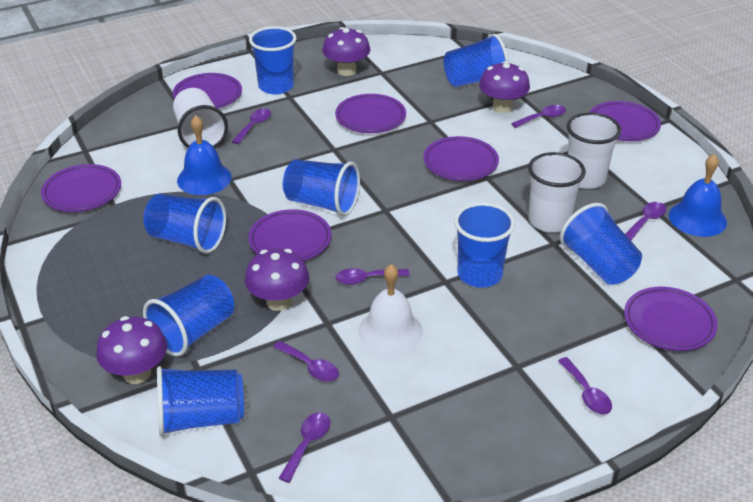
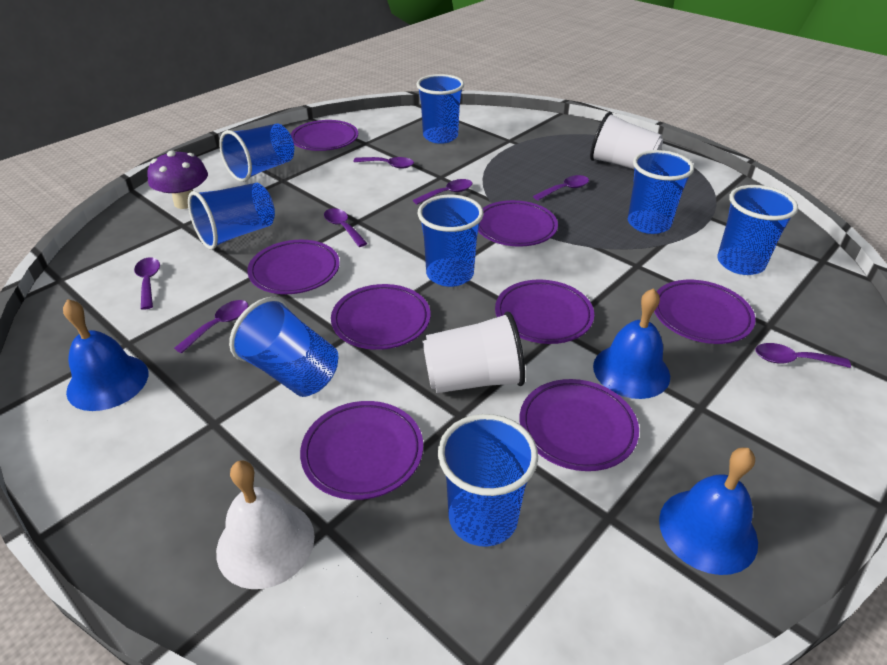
blue bell: [177,116,232,195] [669,154,727,237] = 2 -> [63,299,148,411] [593,288,670,399] [659,447,758,575] = 3
purple mushroom: [96,316,167,384] [245,248,309,311] [322,27,370,76] [479,61,530,113] = 4 -> [147,150,208,209] = 1
purple plate: [41,164,121,212] [173,73,242,109] [248,209,332,261] [335,94,406,133] [423,136,499,181] [589,101,661,141] [624,287,718,351] = 7 -> [247,240,340,294] [291,120,358,151] [300,401,423,500] [331,284,430,350] [478,200,558,247] [495,279,594,344] [519,379,639,471] [654,280,755,344] = 8
white cup: [173,88,228,148] [528,152,586,233] [567,113,621,189] = 3 -> [422,312,525,393] [590,112,663,169] = 2

